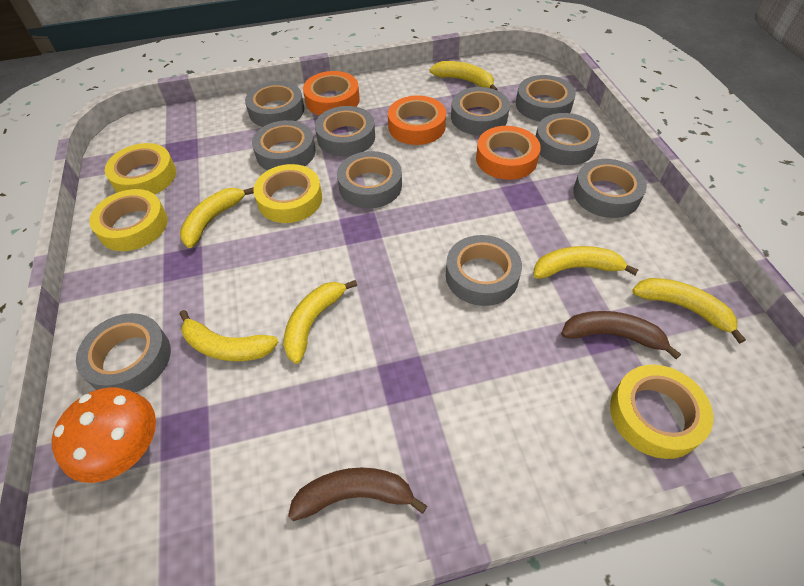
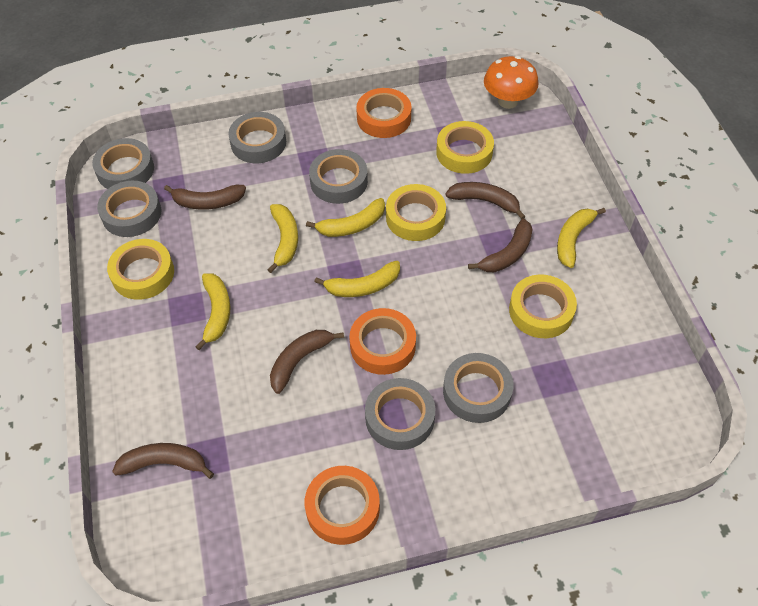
brown banana: [288,467,427,521] [561,311,681,359] = 2 -> [112,443,214,479] [164,185,246,210] [270,330,344,394] [445,182,526,219] [468,219,533,272] = 5
grey tape: [76,313,171,393] [245,81,304,127] [252,120,316,170] [315,106,375,157] [337,151,402,208] [446,235,522,306] [451,87,510,135] [516,75,576,121] [536,113,600,165] [573,159,647,218] = 10 -> [92,138,154,189] [97,181,161,237] [228,112,286,163] [309,149,368,204] [365,378,435,450] [443,353,513,423] = 6
yellow banana: [180,187,254,248] [180,310,278,361] [283,280,357,364] [429,61,498,91] [534,246,638,279] [632,278,746,344] = 6 -> [195,273,230,350] [268,204,298,273] [306,198,385,237] [314,261,400,297] [557,208,606,268] = 5

